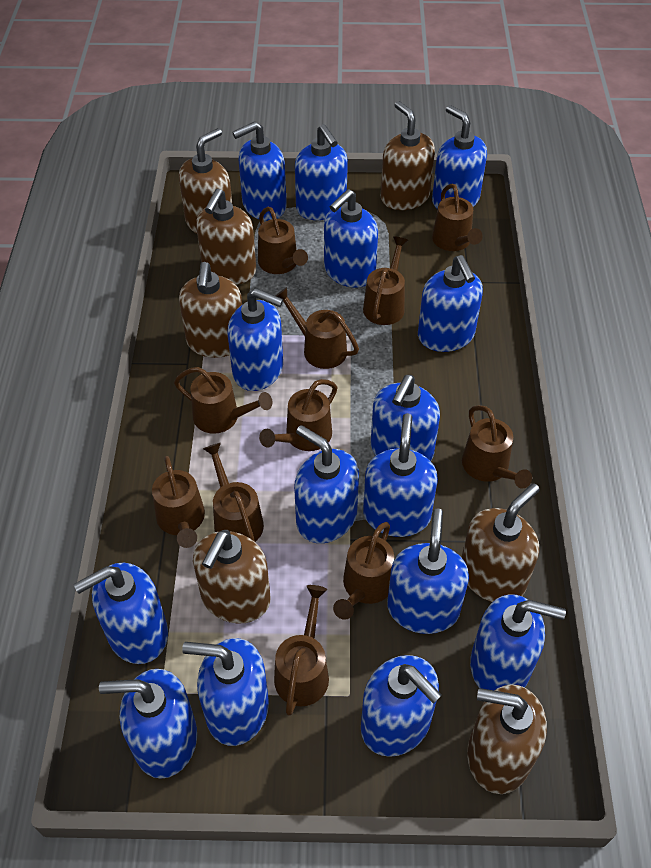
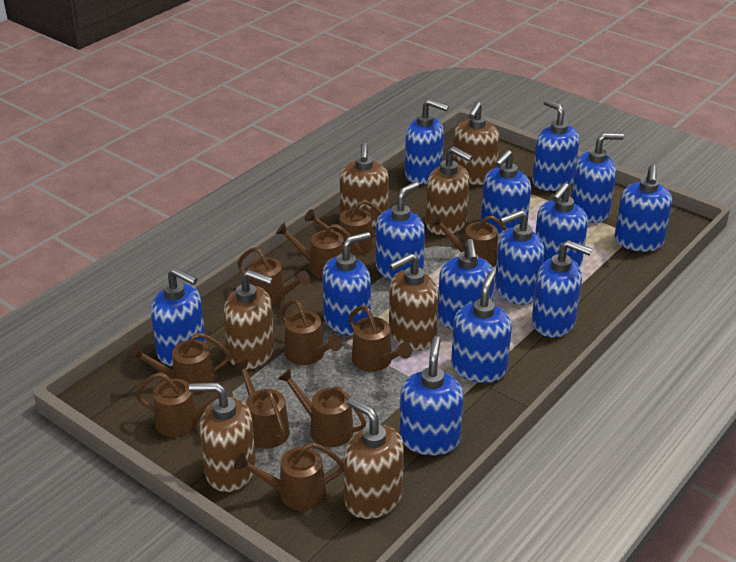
blue soap dispenser: [74,563,168,664] [99,669,197,779] [182,638,269,746] [227,288,283,391] [232,121,287,221] [294,425,359,543] [295,124,348,220] [324,189,378,288] [361,655,442,757] [363,413,438,537] [371,375,440,461] [387,508,469,634] [418,255,483,352] [432,105,487,209] [470,594,566,691] = 15 -> [151,267,206,366] [322,232,371,336] [376,182,425,280] [400,336,464,456] [405,99,449,184] [438,239,495,330] [451,271,512,383] [481,150,531,236] [495,210,544,305] [532,99,579,191] [532,240,592,338] [535,183,588,267] [571,133,624,223] [614,165,672,252] = 14

